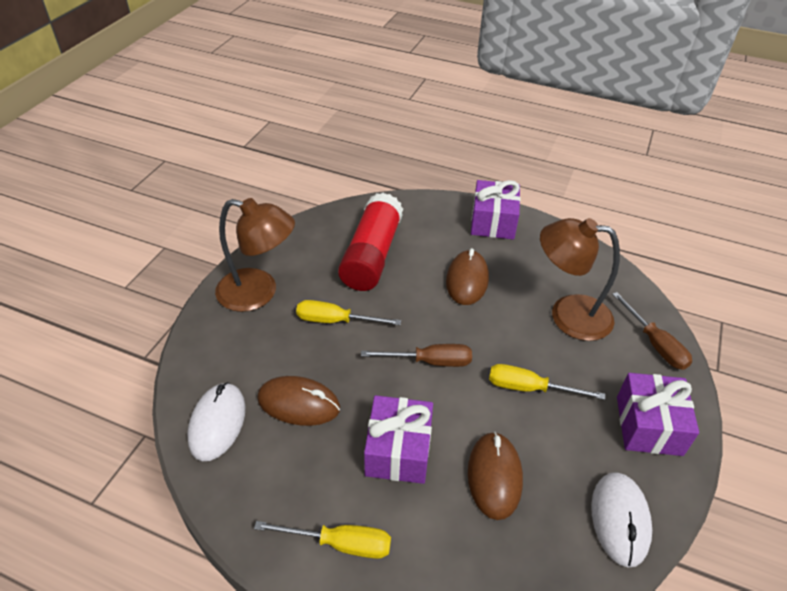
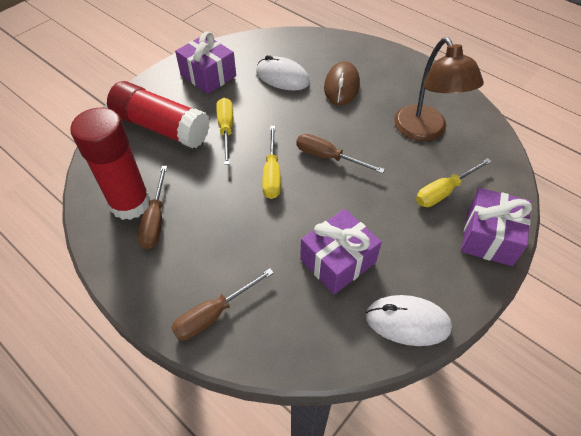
brown lamp: [215,198,295,312] [540,218,620,341] = 2 -> [394,37,484,141] = 1
brown mouse: [257,376,340,426] [446,248,489,305] [468,431,523,520] = 3 -> [324,61,360,105] = 1
brown screwdriver: [361,344,472,367] [612,292,692,370] = 2 -> [137,166,167,249] [172,268,274,340] [296,134,385,173] = 3
red glue stick: [338,193,403,291] = 1 -> [70,108,150,220] [107,81,210,148] = 2

